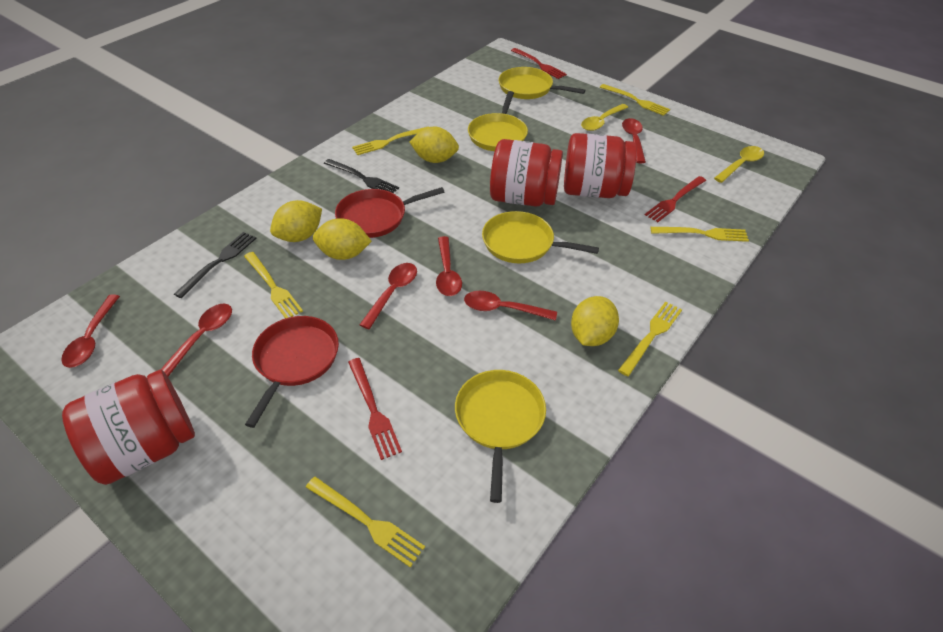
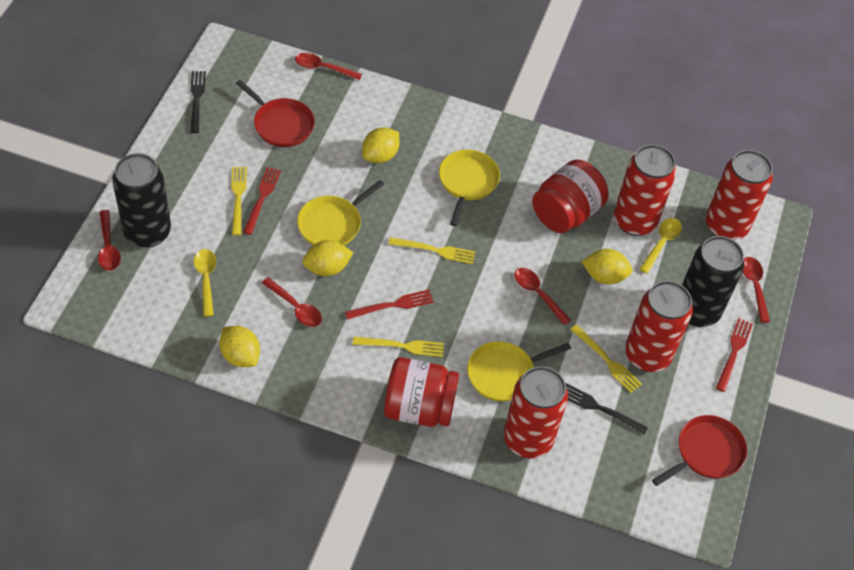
black can: none = 0 -> [112,153,171,248] [682,236,744,327] = 2
red can: none = 0 -> [504,366,568,458] [614,144,676,236] [625,281,693,372] [706,150,773,240] = 4
red jar: [62,370,195,485] [490,139,563,206] [564,133,637,198] = 3 -> [384,357,459,427] [532,159,608,233] = 2
red spoon: [61,295,120,368] [160,304,232,376] [359,263,417,329] [436,236,462,296] [464,291,557,321] [622,118,646,163] = 6 -> [98,210,121,271] [262,277,322,327] [295,53,362,80] [514,268,571,325] [743,257,770,323] = 5
yellow fork: [244,252,303,318] [306,477,425,568] [352,126,429,155] [600,84,670,116] [618,301,682,376] [650,227,749,242] = 6 -> [231,167,247,236] [353,337,444,357] [389,237,475,264] [570,324,642,393] = 4
yellow pan: [455,370,546,503] [468,91,528,151] [482,211,599,263] [499,67,585,99] = 4 -> [297,180,384,246] [439,150,500,226] [467,341,571,402] = 3

